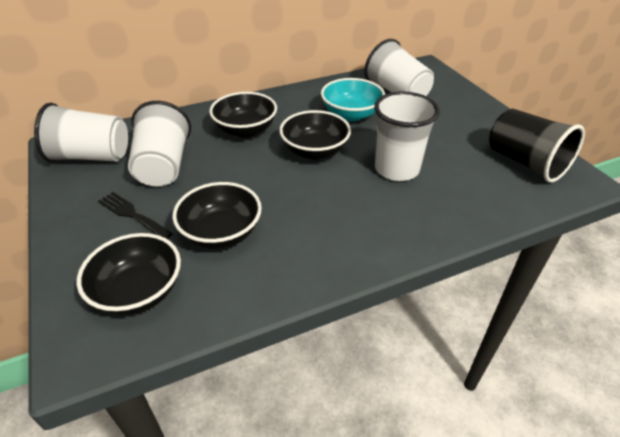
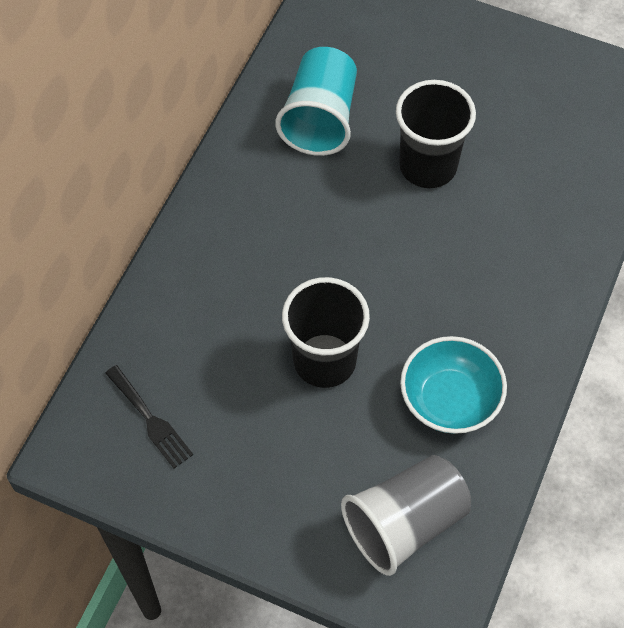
black bowl: [77,233,181,315] [172,182,262,249] [209,92,277,138] [279,110,351,160] = 4 -> none = 0
black cup: [489,109,585,183] = 1 -> [282,277,370,388] [396,80,476,188] = 2
grey cup: none = 0 -> [341,455,471,576] = 1
turquoise cup: none = 0 -> [275,47,357,156] = 1
white cup: [34,103,128,162] [128,101,191,187] [364,39,434,96] [374,91,440,181] = 4 -> none = 0

